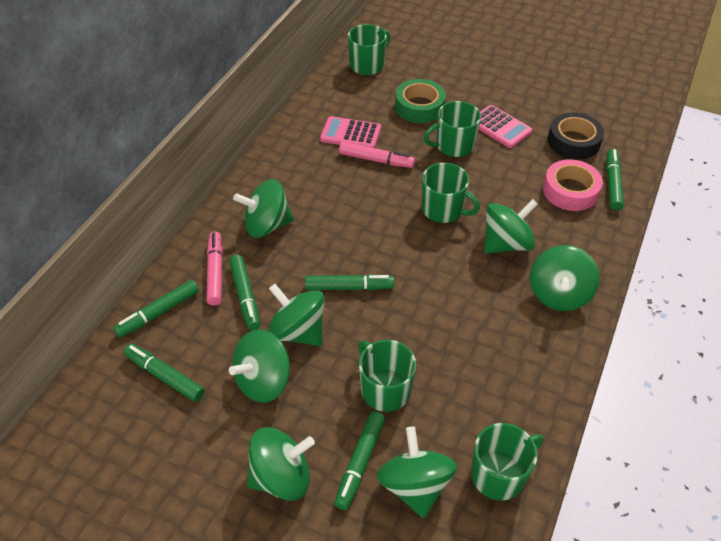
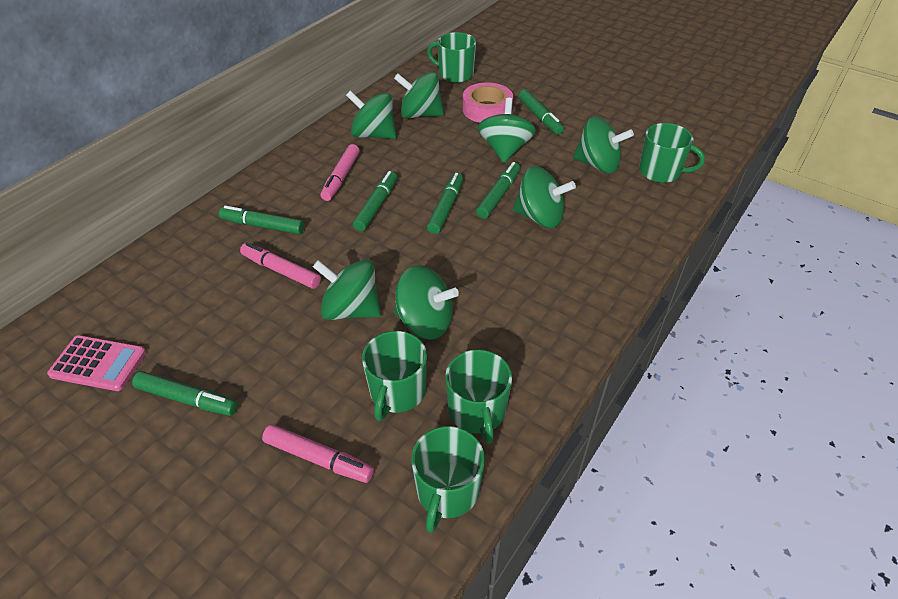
black tape: [548,112,604,160] = 1 -> none = 0
green tape: [395,79,446,123] = 1 -> none = 0
pink calculator: [320,116,381,148] [478,105,532,148] = 2 -> [47,335,146,391] = 1
pink marker: [207,231,223,305] [339,142,415,168] = 2 -> [240,243,321,289] [262,424,374,483] [320,144,360,201] = 3

